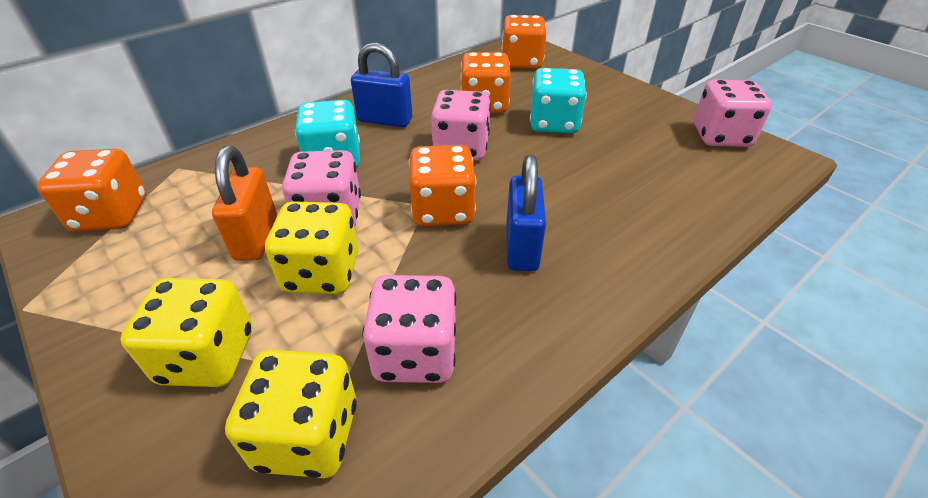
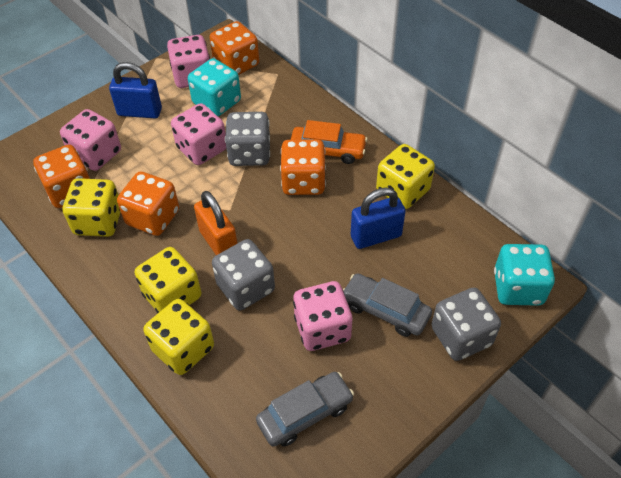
grey car: none = 0 -> [256,372,354,447] [343,273,432,337] = 2
grey dice: none = 0 -> [212,239,275,310] [225,112,270,166] [431,288,501,361] = 3
orange car: none = 0 -> [291,120,367,164] = 1
yellow dice: [120,278,252,387] [225,350,357,478] [265,201,359,294] = 3 -> [63,178,121,237] [135,247,201,313] [143,299,214,375] [376,144,435,209] = 4

